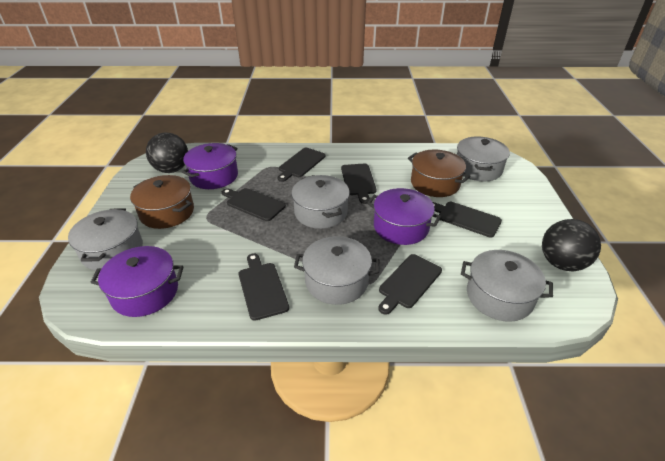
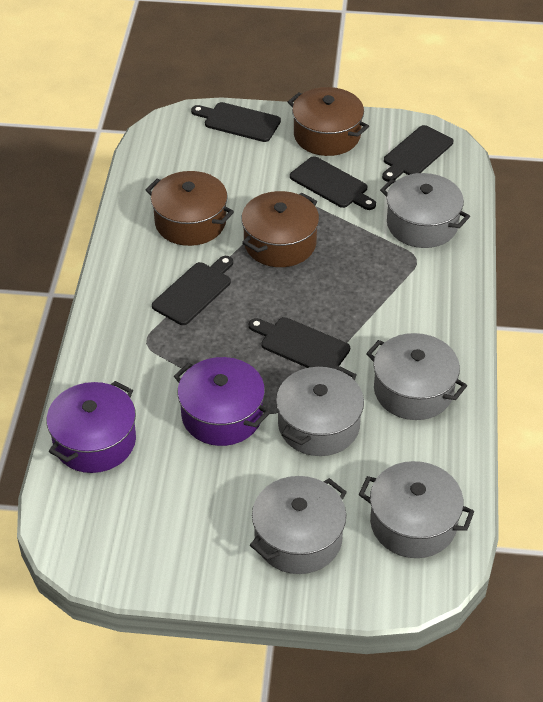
black ball: [146,133,188,173] [542,219,601,271] = 2 -> none = 0
black cutting board: [222,188,286,221] [239,253,289,321] [277,148,326,182] [341,164,377,204] [378,254,442,315] [433,202,502,238] = 6 -> [152,256,233,325] [191,102,281,142] [249,317,350,369] [290,156,376,210] [382,125,453,182] = 5
brown pot: [130,175,194,229] [408,149,471,197] = 2 -> [146,171,234,246] [241,191,319,267] [288,87,369,156] = 3
purple pot: [90,246,184,317] [182,143,238,189] [367,188,441,245] = 3 -> [47,381,136,473] [174,357,270,446] = 2

